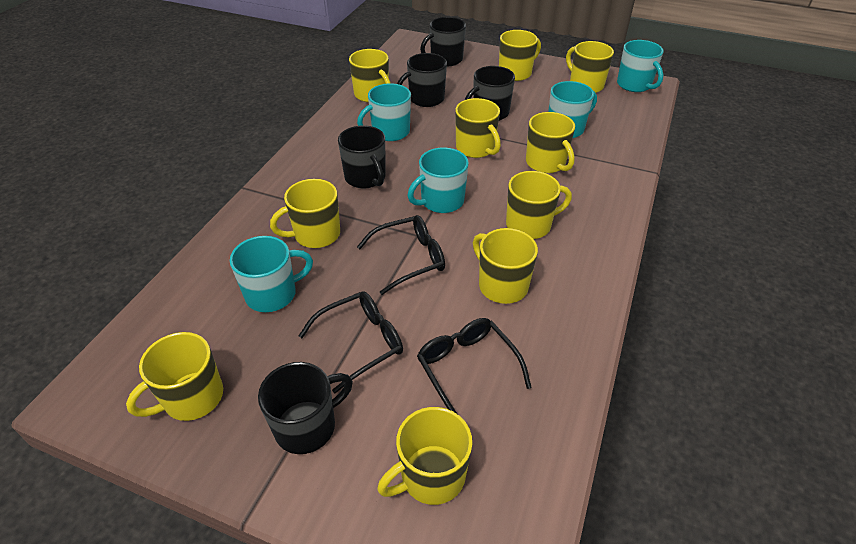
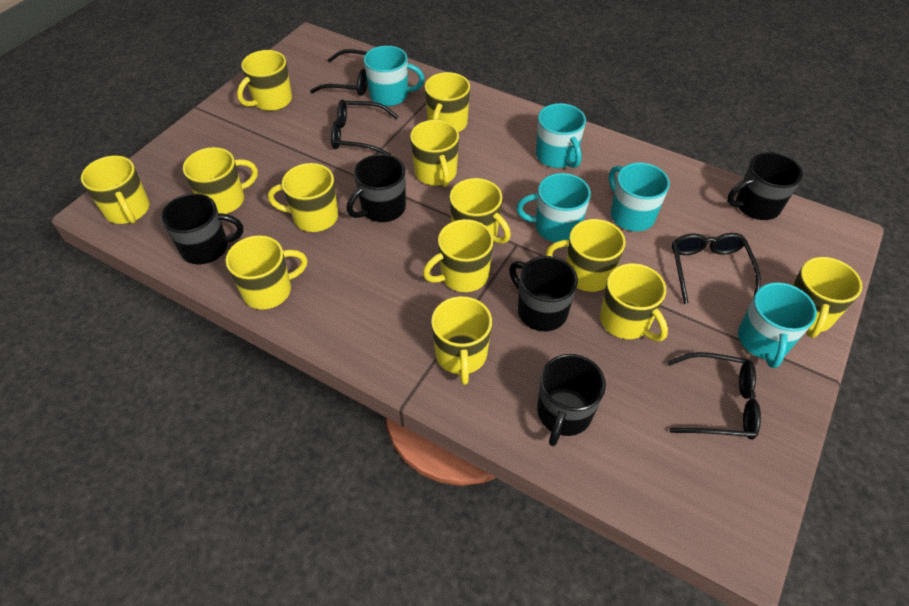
black glasses: [298,291,403,393] [357,215,445,295] [417,318,532,414] = 3 -> [310,49,368,96] [331,100,399,155] [667,352,761,440] [672,233,761,304] = 4
yellow mug: [126,332,223,421] [270,179,340,248] [349,49,391,102] [377,407,473,505] [455,98,501,158] [473,228,538,304] [499,30,541,81] [506,171,572,239] [526,112,575,173] [566,41,614,93] = 10 -> [81,156,150,224] [183,147,258,214] [226,235,308,309] [237,50,292,111] [268,163,338,232] [410,120,459,187] [423,219,494,292] [425,72,470,132] [431,296,492,385] [450,178,511,244] [546,219,626,292] [600,263,668,341] [792,257,862,338] = 13

